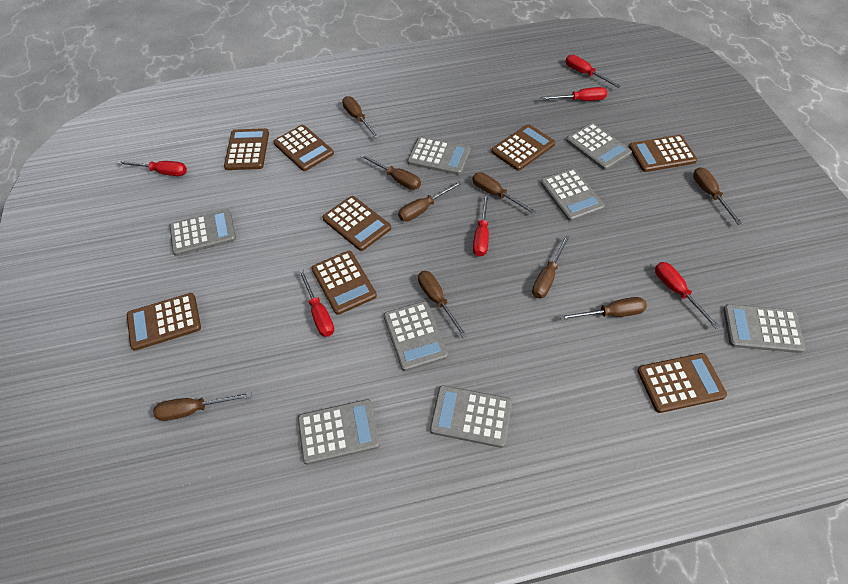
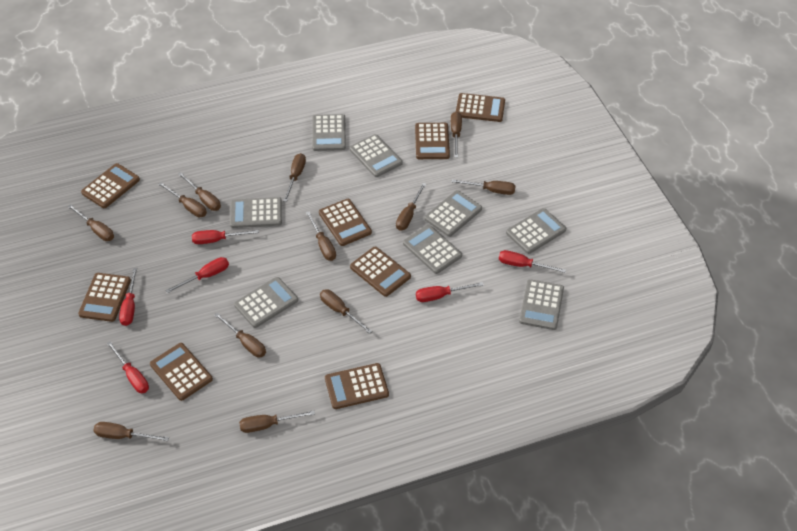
brown screwdriver: [153,392,251,421] [342,96,379,138] [360,154,421,190] [398,181,462,222] [418,271,467,337] [472,172,536,214] [532,235,570,298] [560,297,647,320] [693,167,742,225] = 9 -> [67,204,114,241] [93,422,169,441] [158,182,207,217] [178,172,221,211] [214,313,266,357] [239,410,315,433] [283,153,306,202] [306,212,336,261] [320,289,372,334] [396,183,426,231] [451,111,462,158] [452,179,516,195] = 12

